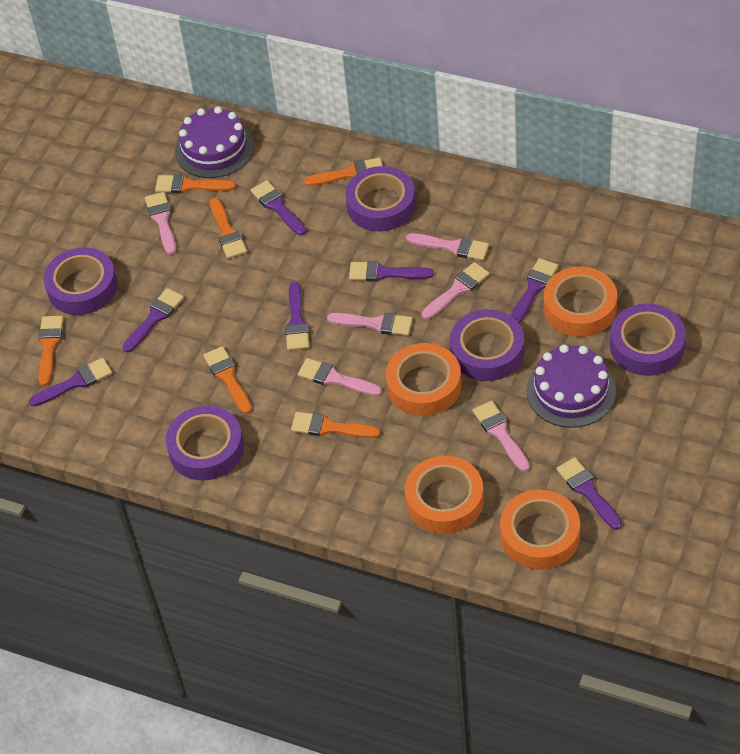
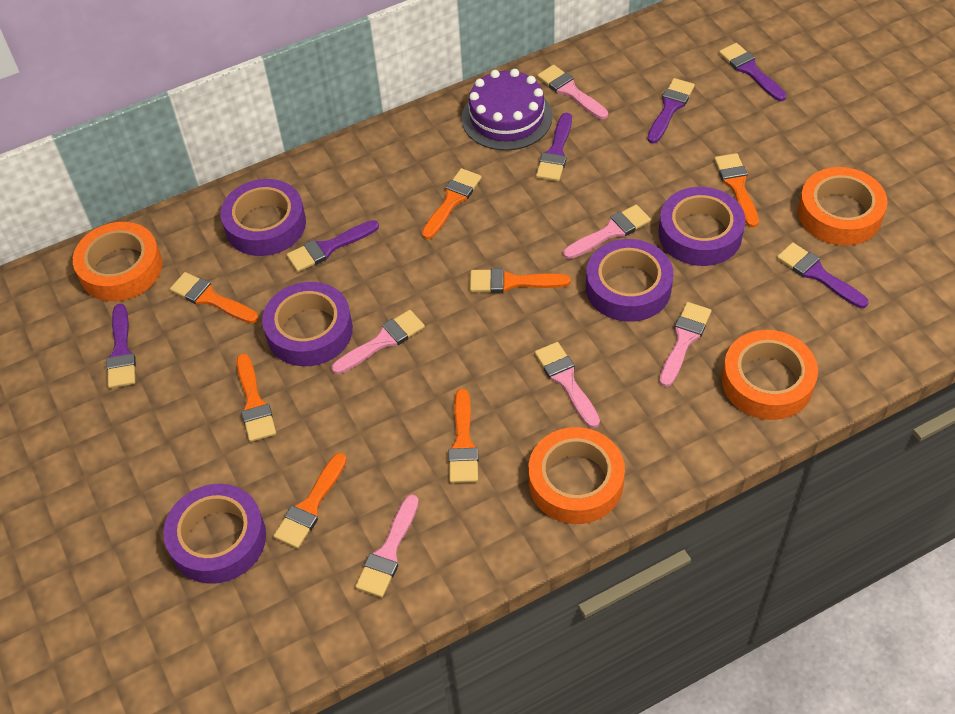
orange brush: [38,316,64,386] [155,174,236,193] [203,346,252,414] [210,197,247,259] [291,412,381,438] [304,157,383,186] = 6 -> [170,272,258,324] [236,353,276,442] [273,453,347,549] [422,168,482,239] [448,389,478,483] [470,268,570,293] [714,153,759,228] = 7
purple brush: [29,358,112,407] [122,288,184,353] [251,180,306,235] [285,282,309,350] [349,261,434,282] [511,258,558,323] [556,457,622,530] = 7 -> [106,304,136,388] [286,220,379,272] [536,113,572,181] [647,78,695,144] [719,43,787,101] [777,243,868,308] = 6
purple cake: [175,106,254,178] [526,344,616,428] = 2 -> [462,69,553,151] = 1

